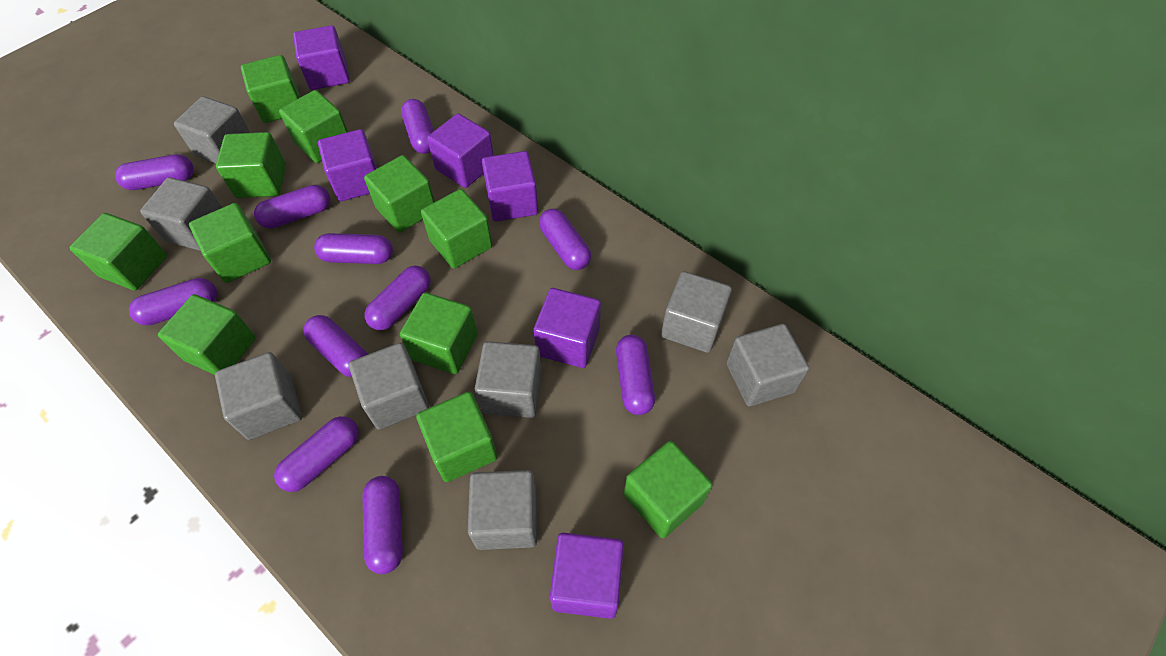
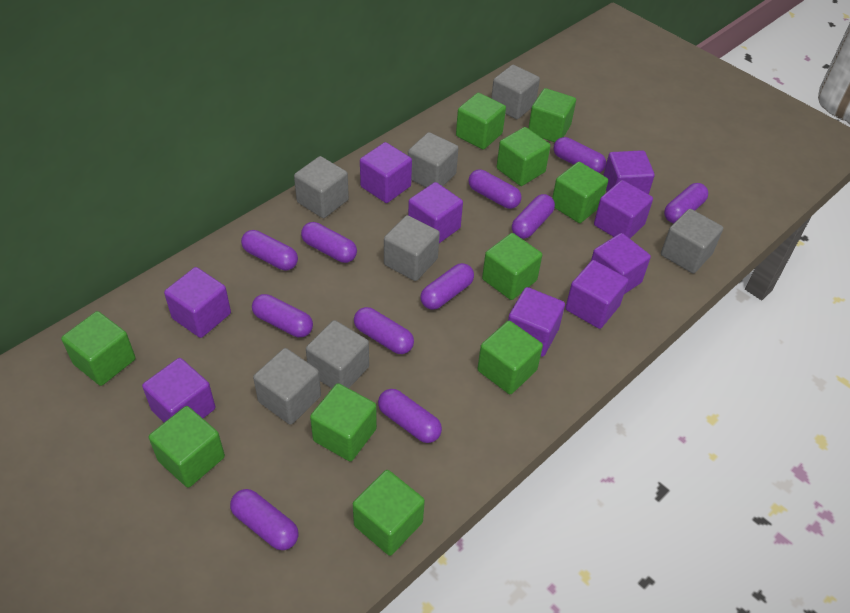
green cube: [70,213,167,290] [158,294,256,375] [189,203,271,283] [216,132,286,198] [241,55,301,123] [279,90,348,163] [364,155,435,233] [400,292,478,374] [416,392,498,482] [421,189,492,269] [624,441,712,538] = 11 -> [61,311,136,386] [149,406,225,488] [310,383,377,461] [353,470,425,556] [456,93,506,150] [477,321,543,394] [482,233,542,300] [496,127,550,186] [528,88,576,142] [552,162,608,223] = 10
grey cube: [140,177,223,251] [174,96,251,163] [215,352,302,440] [349,343,429,430] [468,470,537,550] [475,341,542,418] [661,271,732,353] [726,324,809,406] = 8 -> [253,348,321,425] [294,156,349,218] [306,320,369,388] [384,215,440,281] [408,132,458,187] [491,65,540,119] [661,209,723,273] = 7
purple cube: [293,25,350,90] [318,129,377,201] [427,113,494,188] [482,151,538,221] [533,288,601,368] [550,533,624,619] = 6 -> [142,358,215,422] [164,267,231,338] [360,142,412,203] [408,182,463,243] [508,287,565,357] [565,260,628,329] [591,233,651,294] [594,180,653,238] [603,150,655,194] = 9

